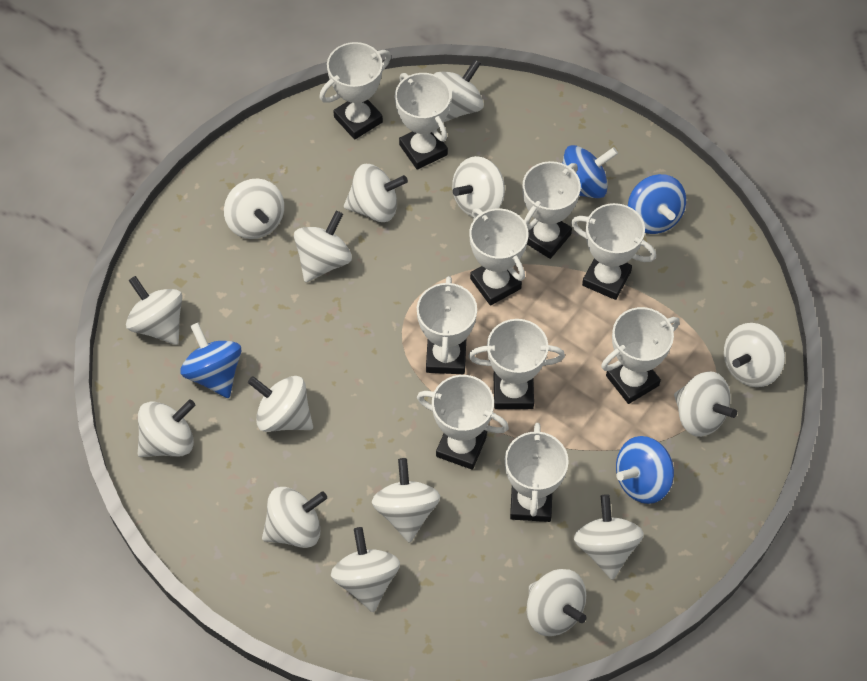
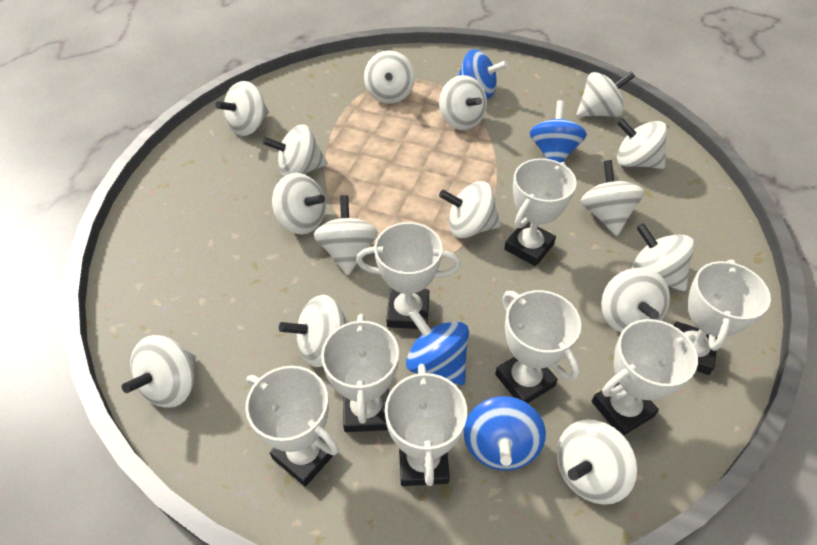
white trophy: [320,42,391,140] [395,73,451,170] [417,276,477,374] [417,375,509,470] [469,208,528,306] [469,319,565,409] [505,423,569,522] [522,161,581,259] [571,203,656,300] [601,307,680,404] = 10 -> [245,366,339,487] [321,314,399,432] [356,222,461,329] [385,364,467,486] [495,290,581,403] [504,158,577,266] [592,319,698,436] [673,260,771,375] = 8

